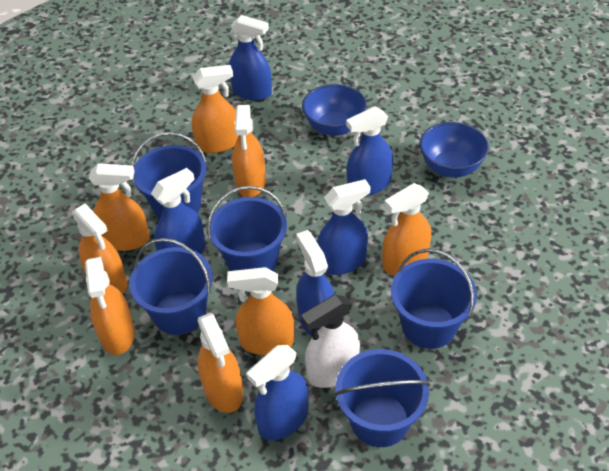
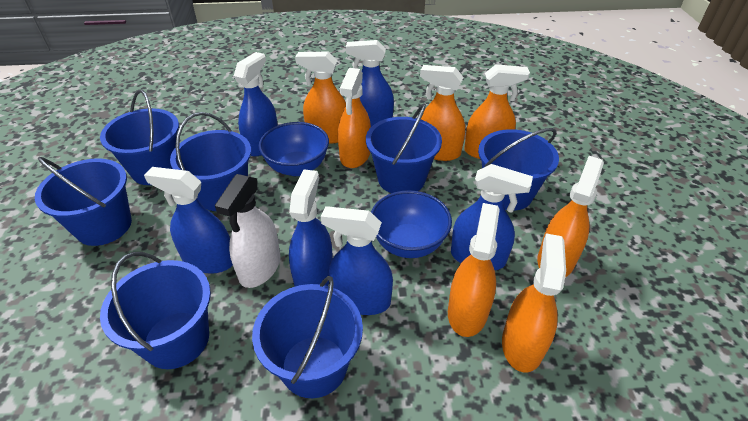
blue bucket: [129,238,213,335] [131,132,207,219] [207,186,287,271] [334,349,430,447] [391,248,477,349] = 5 -> [35,157,132,246] [100,90,179,185] [100,252,211,369] [170,112,251,211] [252,276,363,398] [366,103,442,193] [478,128,559,211] = 7
orange spray bottle: [72,204,128,294] [85,257,135,355] [89,163,150,251] [192,65,239,153] [197,313,243,413] [227,267,294,355] [232,105,266,197] [382,183,431,275] = 8 -> [295,52,346,143] [338,68,371,168] [420,65,465,161] [448,203,500,337] [464,64,530,159] [502,233,566,373] [537,156,604,277] = 7

